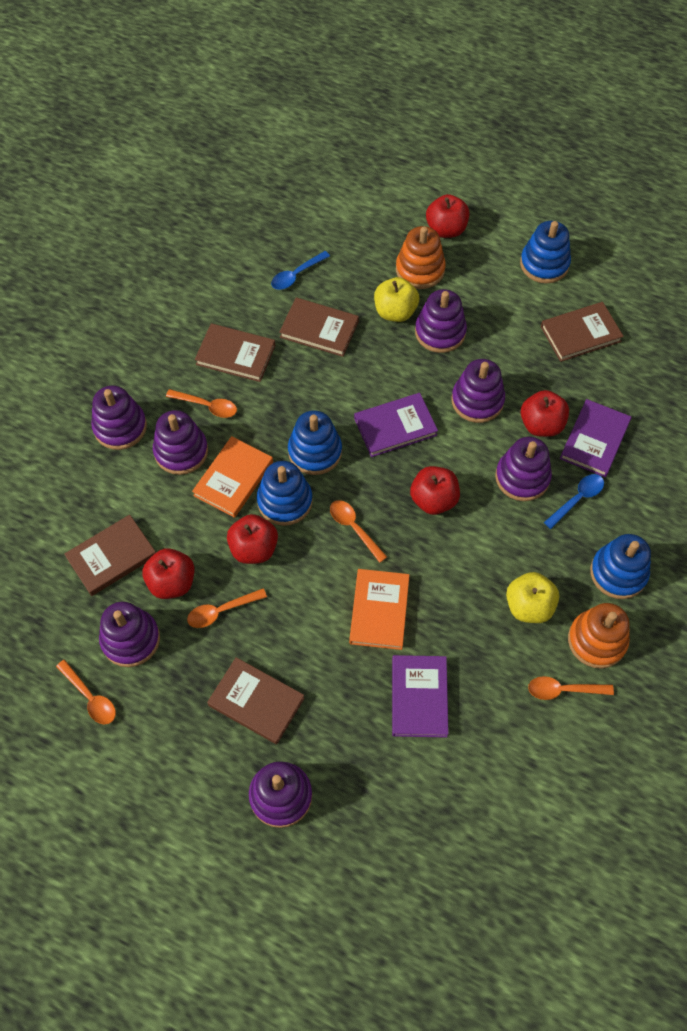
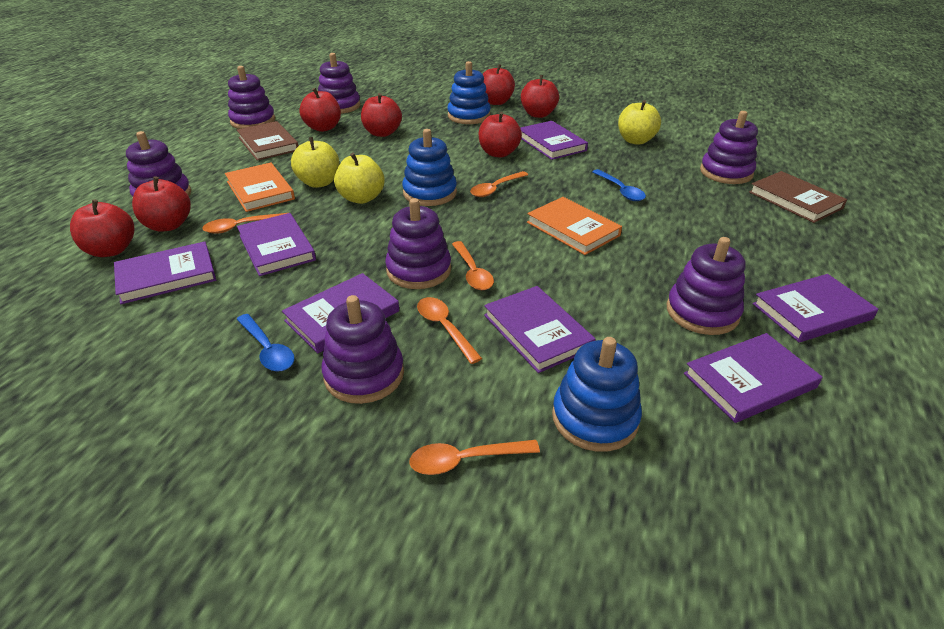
blue stacking toy: [257,461,313,526] [288,410,342,475] [520,221,571,283] [590,534,651,599] = 4 -> [402,129,457,206] [447,61,491,124] [552,337,642,452] = 3
brown book: [64,515,156,596] [195,323,276,382] [207,657,305,744] [279,298,359,357] [541,302,624,362] = 5 -> [237,121,298,161] [749,171,847,223] = 2
orange stacking toy: [396,226,446,289] [568,603,630,669] = 2 -> none = 0
purple book: [354,393,438,457] [392,655,448,738] [560,399,631,477] = 3 -> [114,241,216,304] [237,213,316,276] [282,273,399,354] [484,286,596,373] [521,121,588,160] [684,333,822,423] [753,274,878,342] = 7
red apple: [142,548,195,599] [227,514,278,564] [410,466,460,515] [426,194,469,238] [521,390,569,437] = 5 -> [70,199,134,257] [132,176,191,231] [299,88,341,132] [361,93,402,137] [479,112,522,158] [483,64,515,105] [521,75,559,118] = 7
yellow apple: [374,277,419,322] [506,572,559,623] = 2 -> [291,137,339,188] [334,153,384,204] [618,100,661,145] = 3

